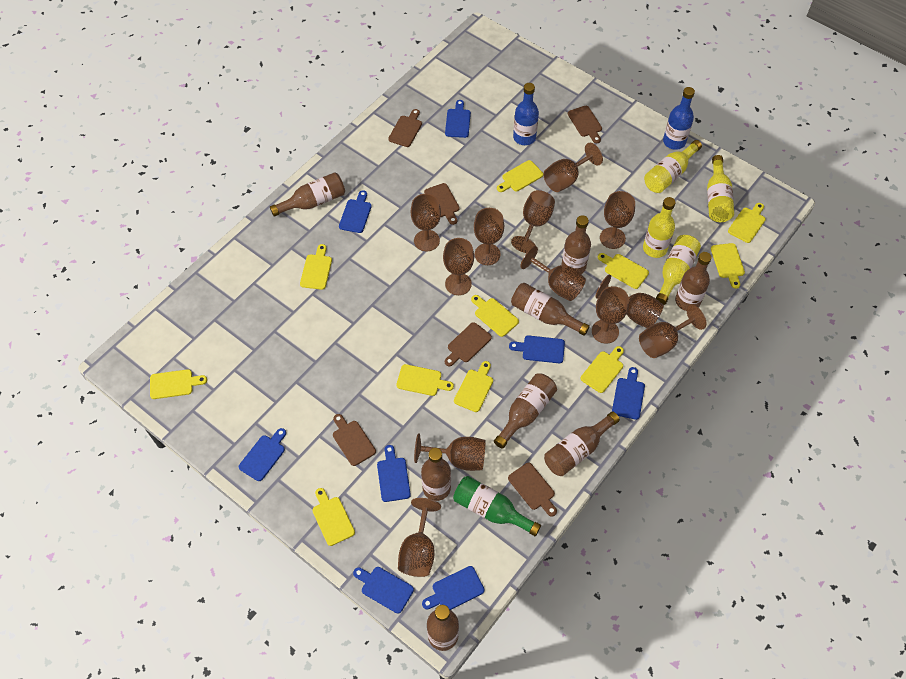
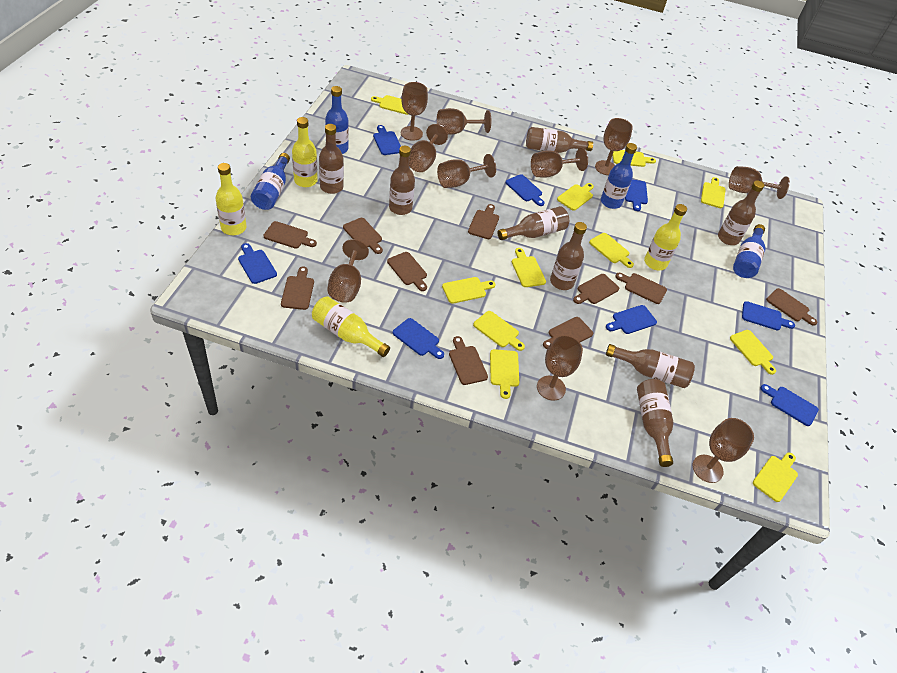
blue bottle: [513,83,539,145] [663,87,695,150] = 2 -> [251,153,290,210] [325,86,349,154] [601,143,637,209] [733,224,765,278] = 4
brown cutting board: [333,414,376,466] [388,109,422,147] [424,183,460,225] [445,322,492,366] [508,463,557,516] [568,106,602,143] = 6 -> [263,221,317,249] [281,267,314,310] [343,218,383,254] [387,252,427,291] [449,336,488,385] [468,204,499,239] [543,317,594,349] [573,274,619,304] [615,273,667,304] [766,288,818,326] = 10
brown goblet: [398,498,441,577] [411,194,441,251] [414,433,486,471] [443,238,474,295] [474,208,504,265] [511,190,555,253] [520,246,586,301] [543,143,603,192] [592,286,629,344] [595,275,664,328] [600,191,635,249] [639,305,707,358] = 12 -> [327,239,369,303] [401,82,428,141] [409,124,448,172] [437,108,491,135] [437,154,496,188] [531,148,588,177] [537,335,583,401] [595,118,633,175] [693,418,754,483] [729,166,790,199] = 10
green bottle: [453,476,541,536] = 1 -> none = 0

